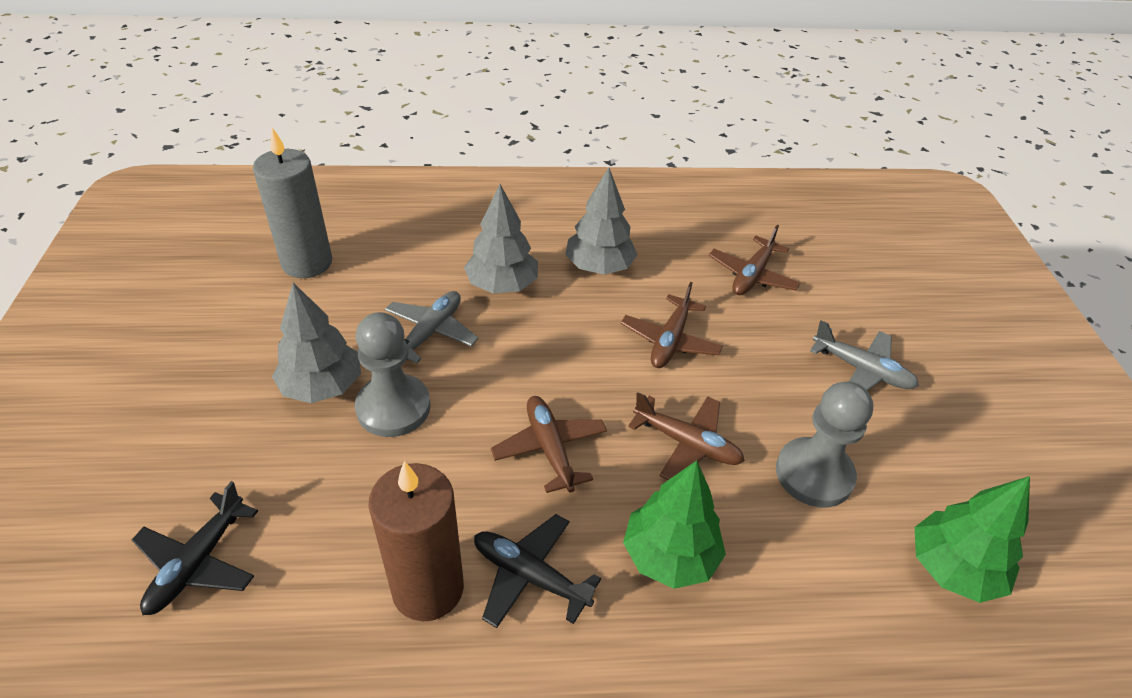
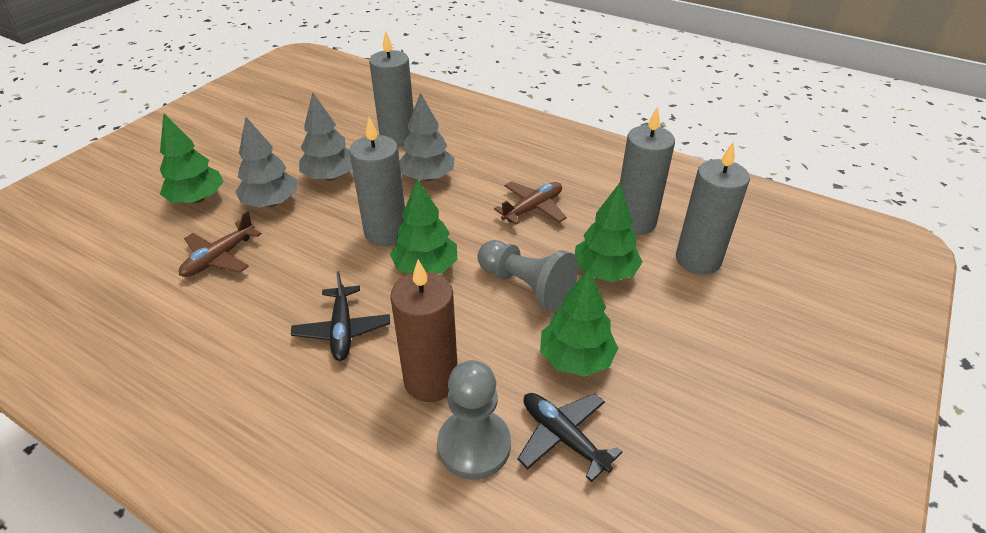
brown plane: [491,396,607,493] [621,282,723,368] [628,392,745,480] [709,225,801,295] = 4 -> [179,211,262,277] [494,181,567,224] = 2
green tree: [623,460,726,589] [915,476,1030,603] = 2 -> [160,113,224,203] [390,178,457,274] [540,268,618,377] [575,183,642,282] = 4
grey candle: [253,128,332,278] = 1 -> [349,117,405,246] [369,31,414,147] [620,106,675,235] [676,141,750,274] = 4
grey plane: [385,291,478,363] [810,320,919,391] = 2 -> none = 0

